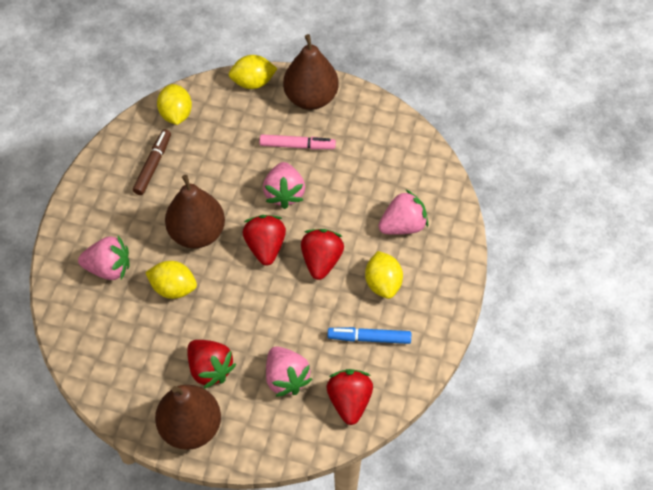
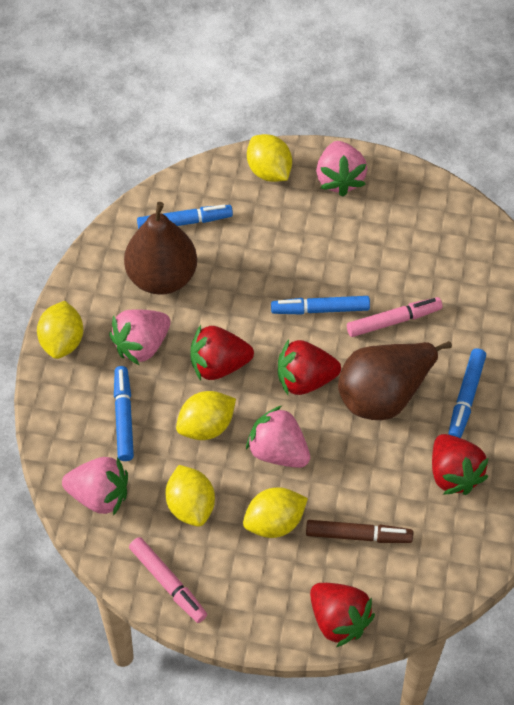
blue marker: [328,327,411,344] = 1 -> [114,366,134,461] [137,205,233,229] [271,296,370,315] [449,348,486,438] = 4
brown pear: [155,385,221,450] [165,175,225,248] [283,34,339,110] = 3 -> [124,202,197,295] [338,341,452,420] = 2
pink marker: [259,134,336,149] = 1 -> [129,537,207,623] [347,297,442,337] = 2
yellow lemon: [145,261,197,299] [157,84,192,125] [229,55,278,89] [365,251,403,299] = 4 -> [37,301,83,359] [165,465,215,527] [176,391,236,440] [243,487,308,538] [247,134,292,182] = 5

